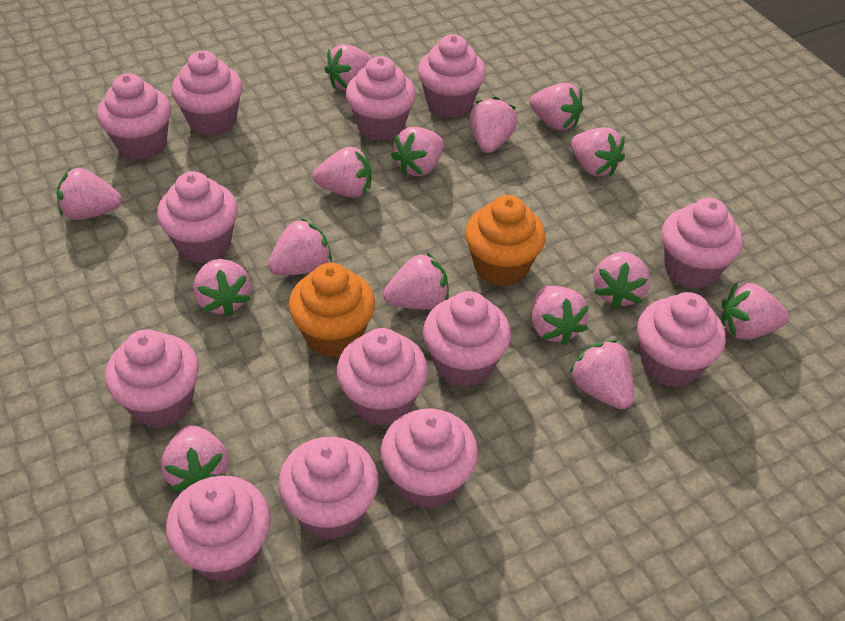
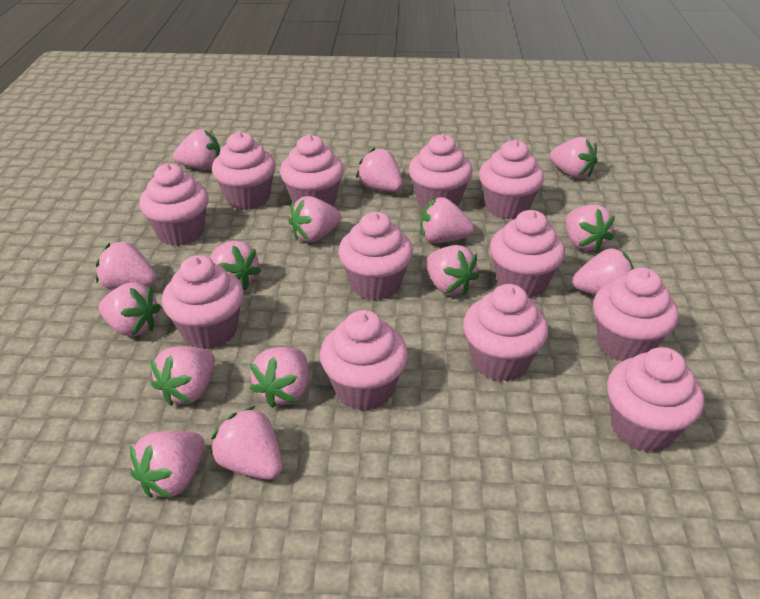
orange cupcake: [288,263,375,358] [465,195,546,287] = 2 -> none = 0
pink cupcake: [97,73,171,160] [105,329,199,428] [157,172,238,263] [166,476,271,582] [171,51,243,136] [278,437,379,540] [337,328,428,426] [346,56,416,141] [381,408,478,509] [418,34,486,118] [423,291,511,387] [637,292,726,388] [662,198,743,289] = 13 -> [139,163,209,246] [162,255,244,349] [212,131,276,210] [280,135,344,206] [320,310,408,411] [338,212,413,300] [409,134,473,209] [463,284,548,382] [479,140,544,219] [490,210,565,298] [593,268,678,361] [607,347,704,452] = 12

